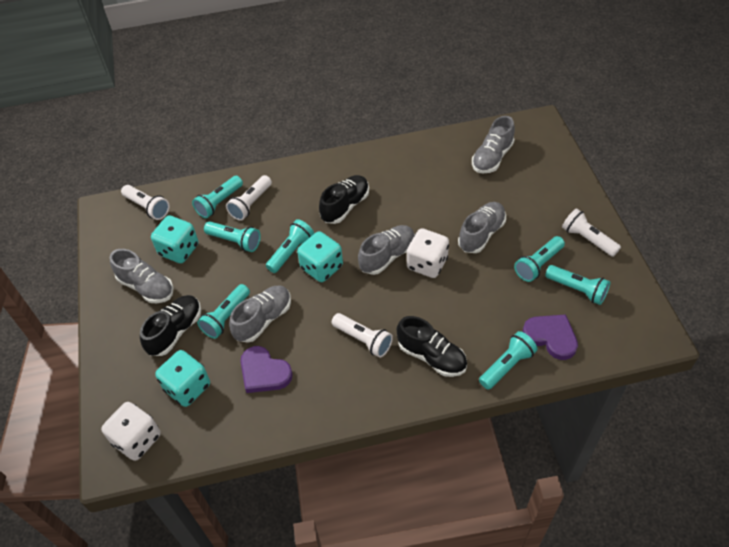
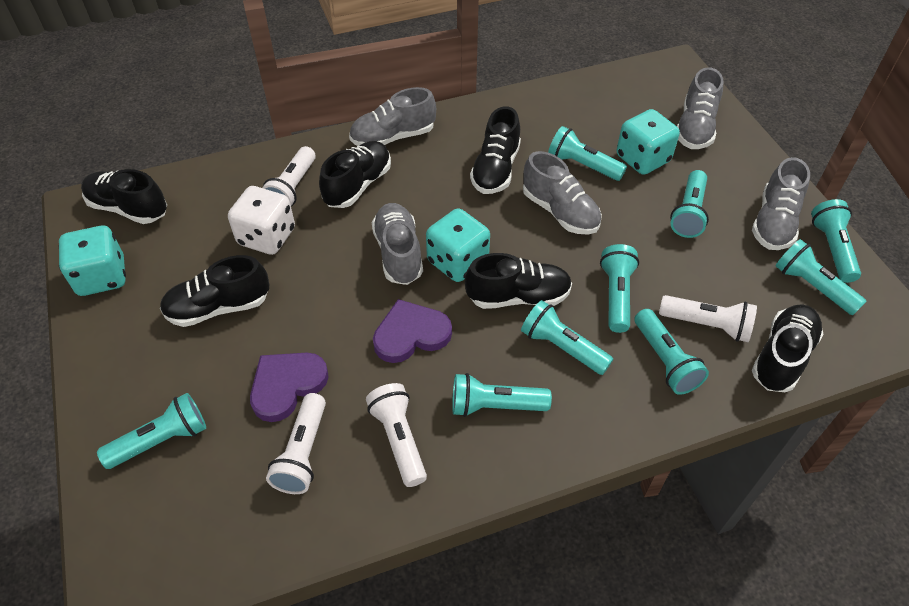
black shoe: [140,295,201,356] [319,175,369,224] [396,316,467,377] = 3 -> [81,169,167,224] [160,255,269,327] [319,141,391,208] [465,253,572,309] [470,106,521,194] [752,305,823,392] = 6
turquoise flashlight: [192,176,243,218] [197,284,250,339] [204,221,261,252] [266,219,314,273] [479,331,538,390] [514,236,565,282] [545,265,610,305] = 7 -> [97,393,206,469] [452,373,552,417] [521,300,613,375] [548,126,627,181] [600,244,639,333] [635,309,709,395] [670,170,709,238] [776,239,867,315] [811,199,861,283] = 9
white dice: [101,402,161,461] [407,228,449,278] = 2 -> [228,186,295,255] = 1

